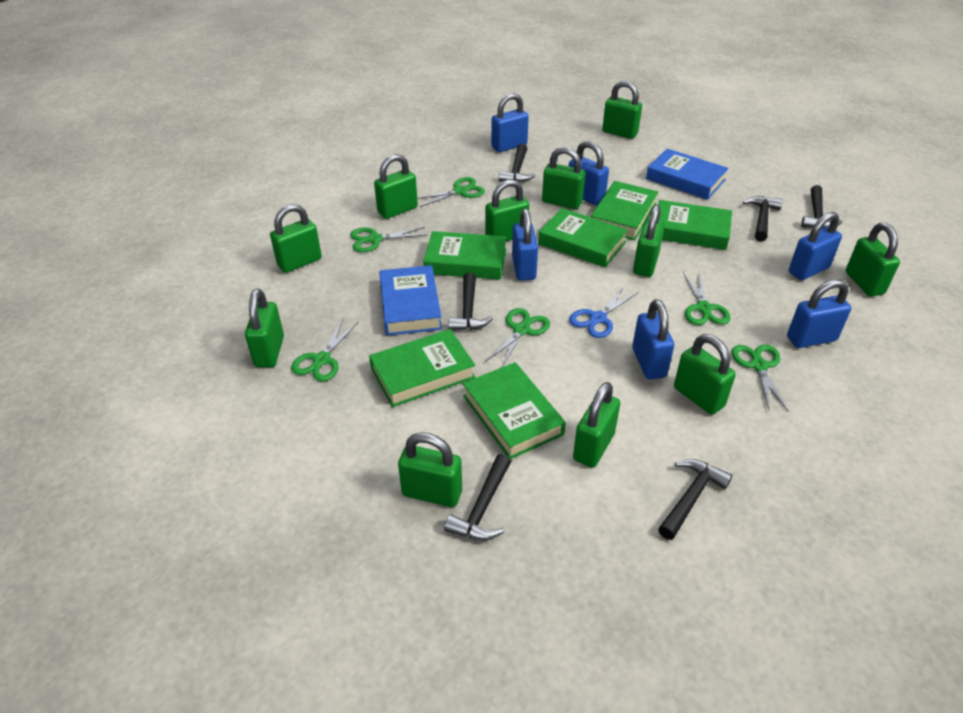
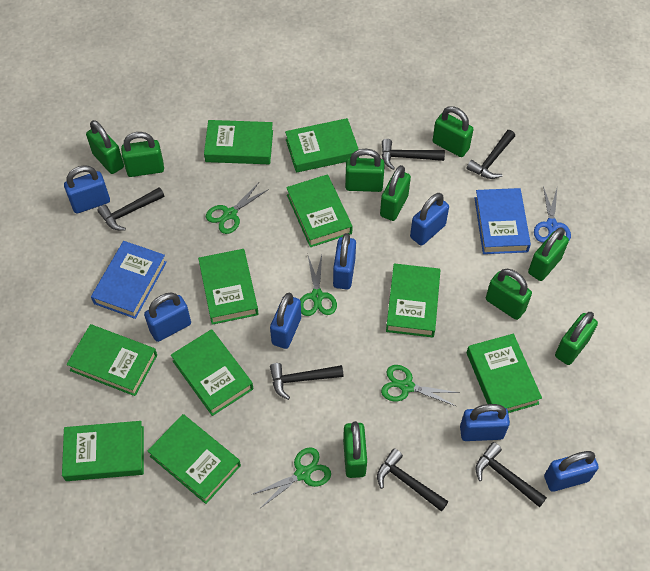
blue padlock: [491,93,529,152] [512,208,538,281] [568,141,609,205] [632,299,674,380] [787,280,851,348] [789,212,842,280] = 6 -> [64,165,110,213] [144,293,191,342] [270,293,301,349] [333,233,356,289] [410,193,449,246] [460,404,510,441] [544,451,599,492] = 7
green book: [369,329,476,407] [423,231,507,280] [463,362,566,459] [538,208,628,267] [591,181,658,240] [658,200,732,250] = 6 -> [62,421,144,481] [67,324,157,396] [148,414,241,504] [171,329,253,416] [198,249,259,325] [204,120,273,164] [285,118,359,173] [286,174,353,247] [386,263,440,337] [467,334,542,413] = 10
green padlock: [245,289,284,367] [270,204,322,273] [374,154,418,219] [398,432,462,507] [485,179,529,241] [542,147,585,209] [573,382,620,468] [602,81,642,139] [633,205,665,277] [674,334,736,415] [846,223,900,296] = 11 -> [86,120,124,174] [121,132,164,177] [343,421,367,478] [345,149,384,192] [380,165,411,221] [433,106,474,157] [486,269,532,320] [528,227,569,281] [555,312,598,365] = 9
green scissors: [291,319,358,382] [350,227,426,252] [417,177,485,207] [485,308,550,367] [683,271,731,325] [732,344,789,412] = 6 -> [206,182,269,234] [251,447,331,508] [300,255,337,316] [381,365,459,407] = 4

